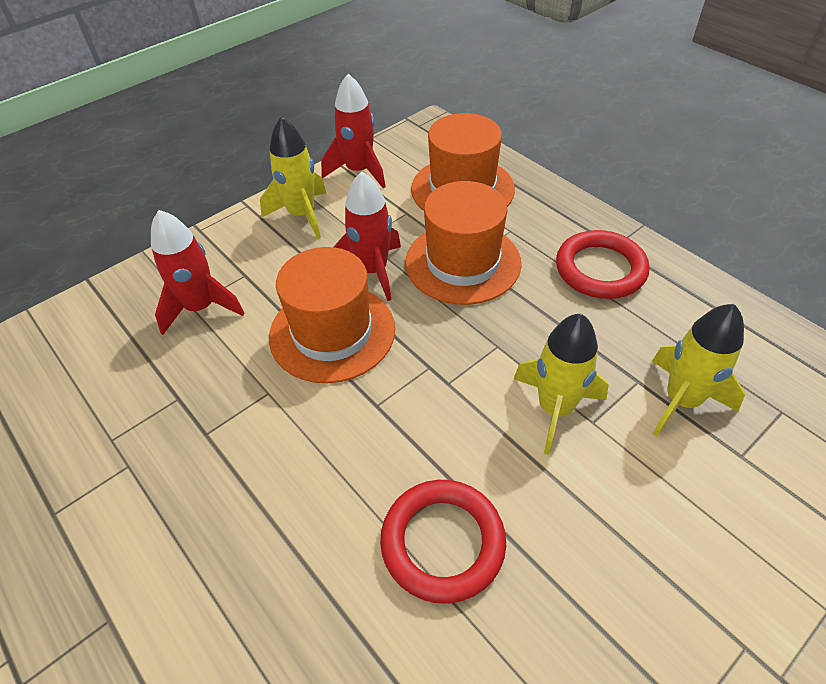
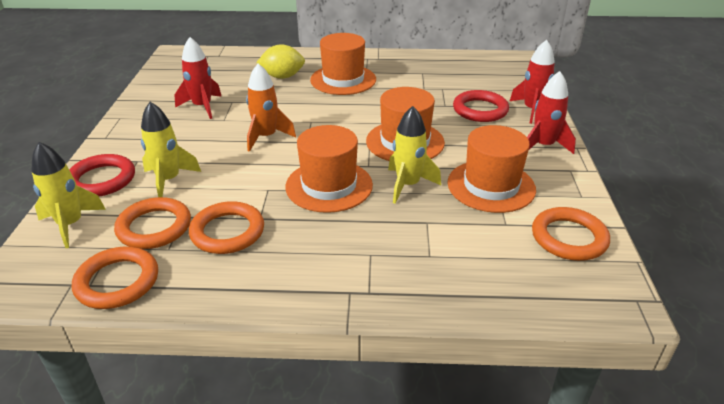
orange hat: [269,247,395,383] [405,181,521,305] [411,113,515,211] = 3 -> [285,125,373,213] [310,33,376,95] [366,87,445,161] [447,125,536,213] = 4
orange ring: none = 0 -> [72,247,158,309] [114,197,191,249] [189,201,264,254] [532,207,610,261] = 4
orange rocket: none = 0 -> [246,63,296,152] = 1
yellow lemon: none = 0 -> [256,44,305,79] = 1

